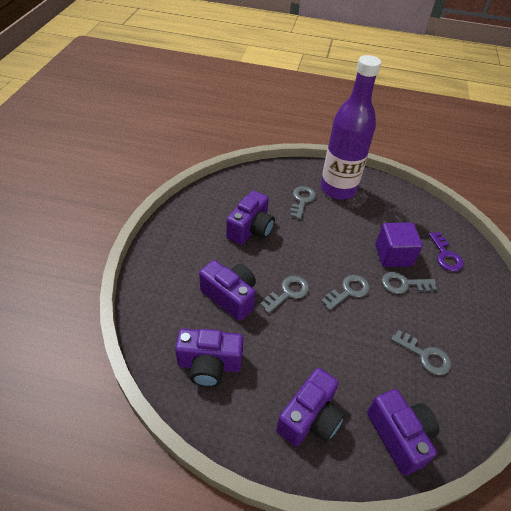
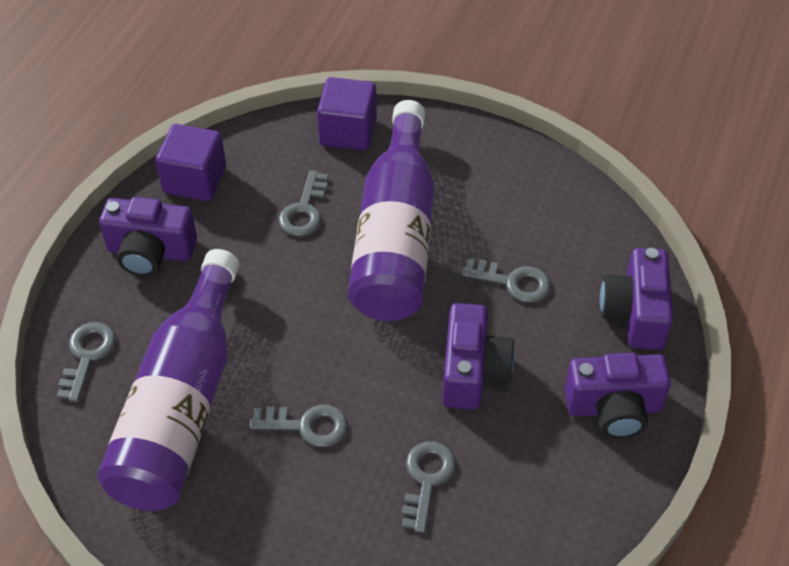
purple bottle: [321,55,381,200] = 1 -> [97,249,240,511] [348,100,435,321] = 2
purple camera: [175,329,243,387] [199,260,256,321] [226,191,275,245] [276,368,345,446] [367,389,439,475] = 5 -> [99,197,197,276] [442,303,515,410] [564,353,671,438] [600,248,673,350] = 4
purple cube: [376,222,423,267] = 1 -> [156,124,226,201] [317,77,377,151] = 2
purple key: [429,232,464,272] = 1 -> none = 0

